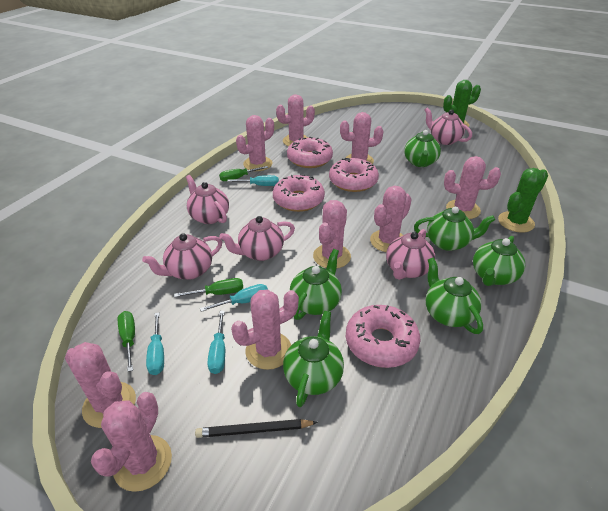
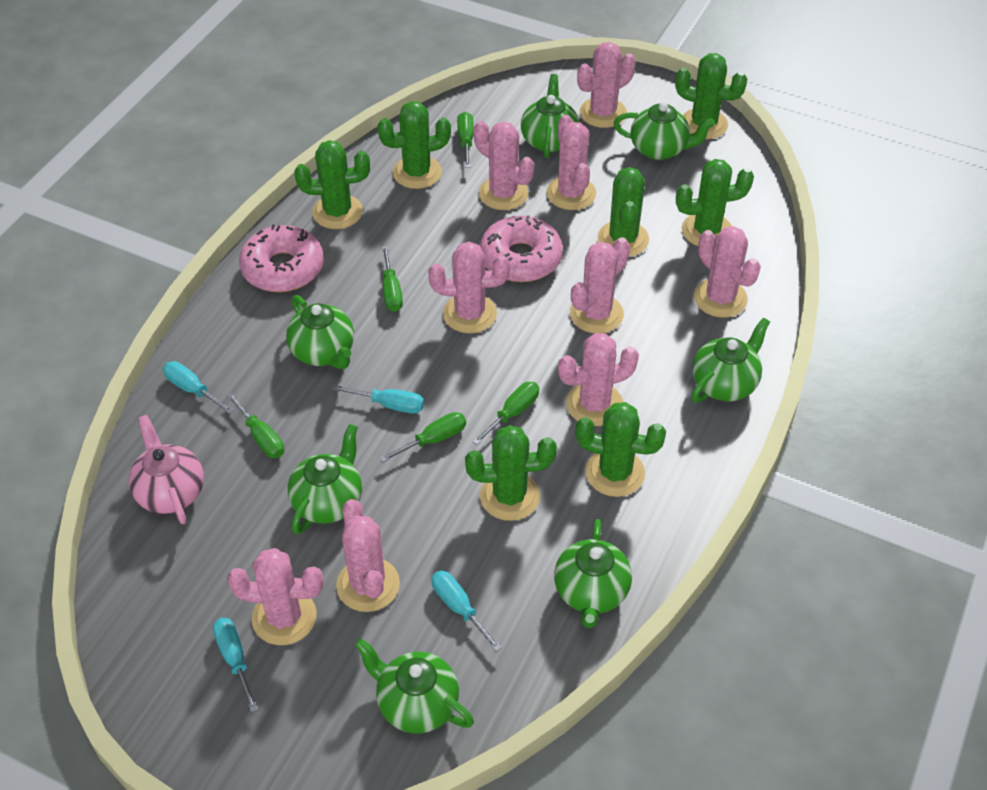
black pencil: [195,419,318,438] = 1 -> none = 0
green cactus: [443,80,481,127] [498,168,548,233] = 2 -> [294,140,370,229] [377,101,451,189] [465,425,557,521] [575,402,666,497] [598,167,649,257] [675,53,747,139] [676,159,754,246] = 7
green screwdriver: [118,311,135,372] [174,278,243,297] [219,166,268,181] = 3 -> [226,393,284,458] [380,412,466,463] [382,246,403,312] [457,112,474,168] [472,382,539,445] = 5
green teapot: [283,311,344,407] [290,249,342,320] [404,130,441,167] [414,206,495,251] [426,257,483,334] [473,236,525,286] = 6 -> [286,295,354,369] [288,424,362,534] [355,639,474,734] [521,74,579,158] [554,519,632,628] [614,102,715,160] [691,317,770,403] = 7
pink donut: [273,174,325,212] [287,137,333,168] [329,158,379,192] [346,305,421,368] = 4 -> [239,224,324,292] [480,215,563,282] = 2
pink teapot: [142,233,222,280] [186,175,229,224] [219,216,295,261] [386,229,435,280] [425,107,472,145] = 5 -> [128,415,204,524] = 1

